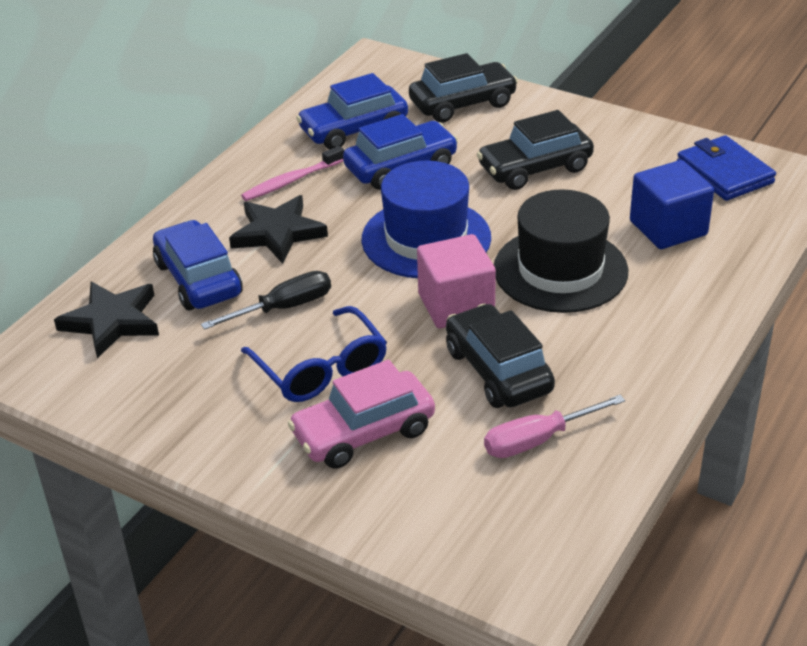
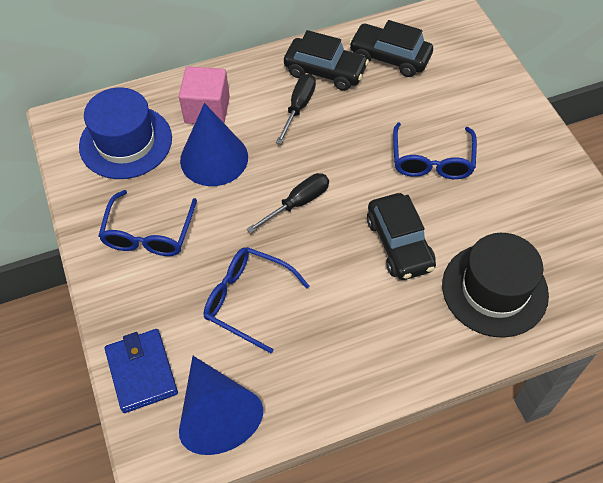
black screwdriver: [201,271,331,330] = 1 -> [247,173,329,233] [276,74,316,144] = 2
black star: [54,282,159,358] [229,195,328,264] = 2 -> none = 0
blue car: [153,220,243,310] [296,73,408,149] [343,114,458,190] = 3 -> none = 0
blue cone: none = 0 -> [179,356,263,455] [180,103,248,186] = 2
blue cube: [630,160,714,249] = 1 -> none = 0
blue glasses: [241,306,387,402] = 1 -> [99,190,197,256] [204,247,309,353] [393,122,477,179] = 3
pink car: [288,360,435,469] = 1 -> none = 0
pink screwdriver: [484,395,625,458] = 1 -> none = 0
pink toothbrush: [241,146,344,201] = 1 -> none = 0

